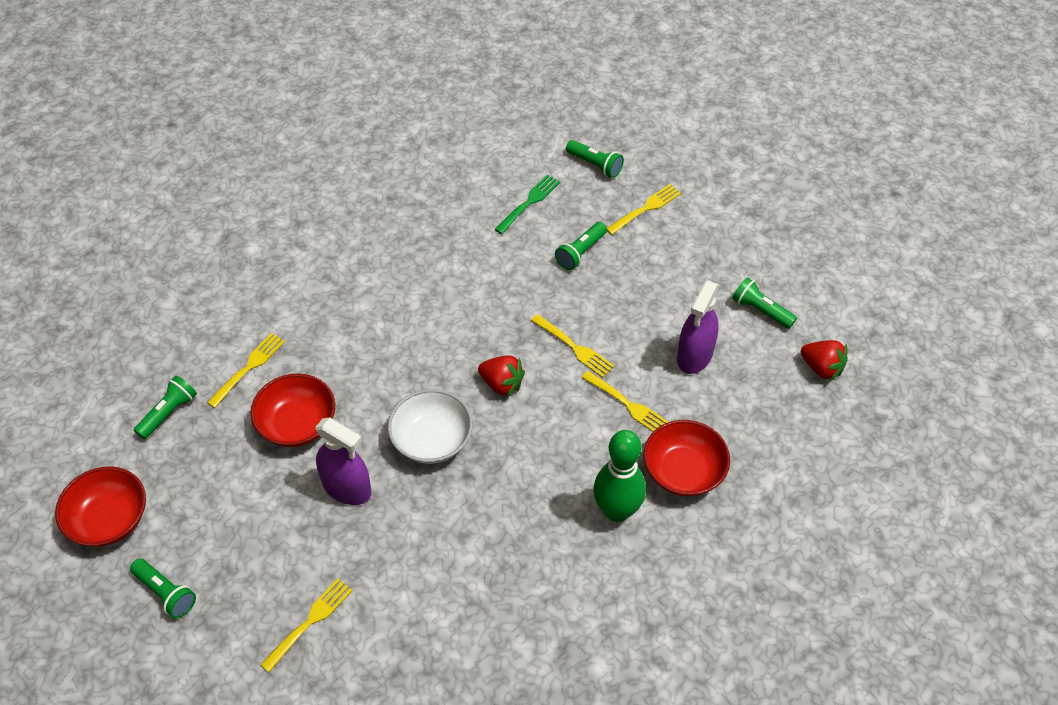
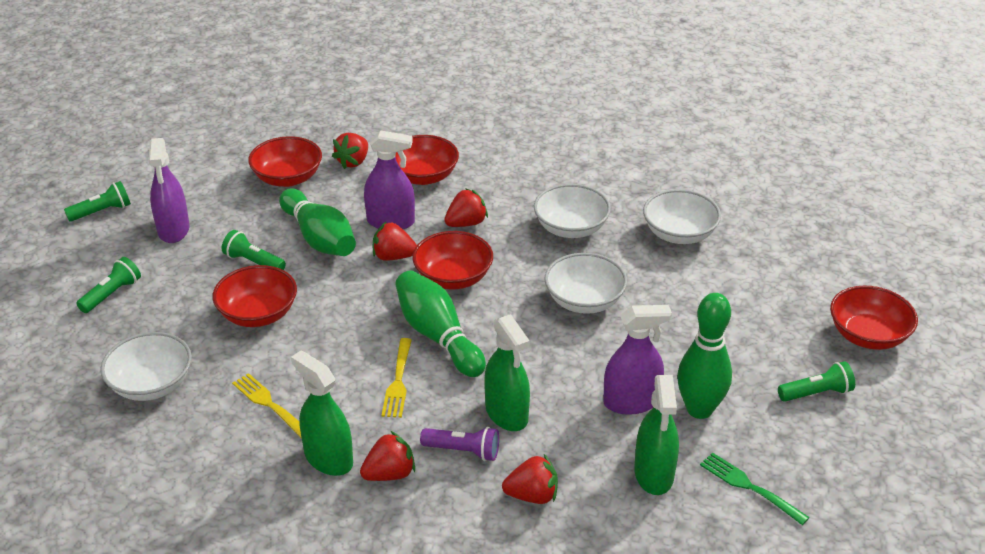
green bowling pin: [593,430,646,522] = 1 -> [279,188,356,256] [395,270,486,377] [677,293,732,419] = 3
green flashlight: [130,558,196,618] [134,375,197,439] [555,222,607,270] [566,140,624,178] [732,277,797,329] = 5 -> [64,181,131,222] [76,257,141,313] [222,230,286,270] [778,361,855,402] = 4
green spray bottle: none = 0 -> [291,351,353,476] [484,314,530,431] [634,375,679,495] = 3
purple flashlight: none = 0 -> [420,427,499,461] = 1
purple spray bottle: [315,417,372,505] [677,281,719,374] = 2 -> [148,138,190,243] [364,130,415,229] [603,305,672,415] = 3
red bowl: [55,466,146,547] [250,374,335,447] [643,420,730,497] = 3 -> [213,265,297,327] [248,136,322,187] [395,135,459,185] [413,231,493,290] [830,286,918,350] = 5
red strawberry: [478,355,525,397] [801,340,848,382] = 2 -> [332,133,368,169] [360,431,415,481] [372,221,417,261] [444,188,488,227] [502,454,558,504] = 5
white bowl: [388,389,473,464] = 1 -> [100,332,192,401] [534,184,611,238] [544,253,627,314] [643,189,721,244] = 4
yellow fork: [207,333,285,408] [260,578,353,672] [531,314,614,378] [581,371,668,432] [607,184,681,235] = 5 -> [232,373,302,439] [382,338,412,418] = 2

